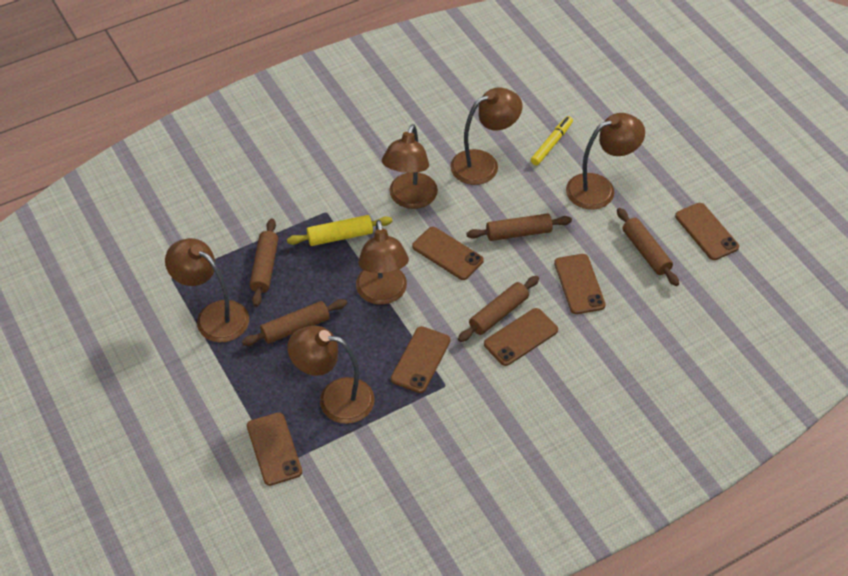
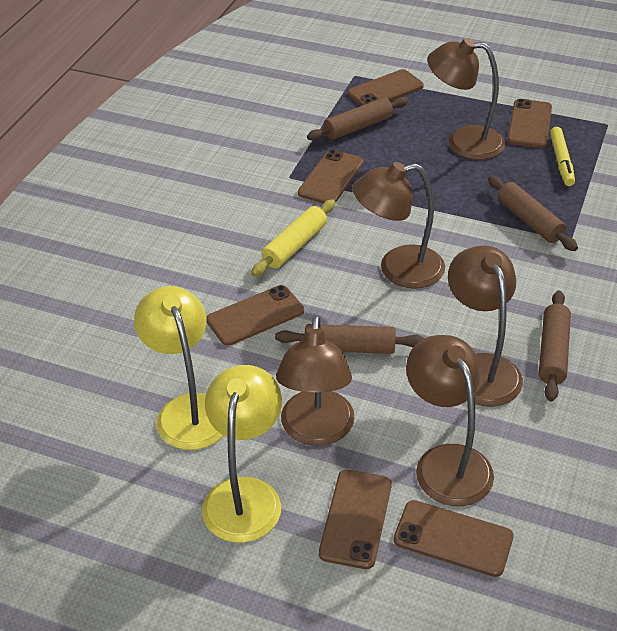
brown lamp: [165,238,249,342] [287,326,375,424] [356,220,409,305] [382,124,438,209] [450,87,522,185] [566,113,645,209] = 6 -> [276,315,355,446] [352,162,445,289] [406,335,494,506] [427,38,505,160] [448,245,523,407] = 5
brown rolling pin: [242,299,347,346] [250,219,278,307] [458,276,539,342] [466,213,572,241] [617,208,679,286] = 5 -> [275,324,425,354] [307,97,408,141] [488,176,578,251] [539,290,571,402] = 4
yellow lamp: none = 0 -> [134,286,223,450] [202,365,282,543] = 2

